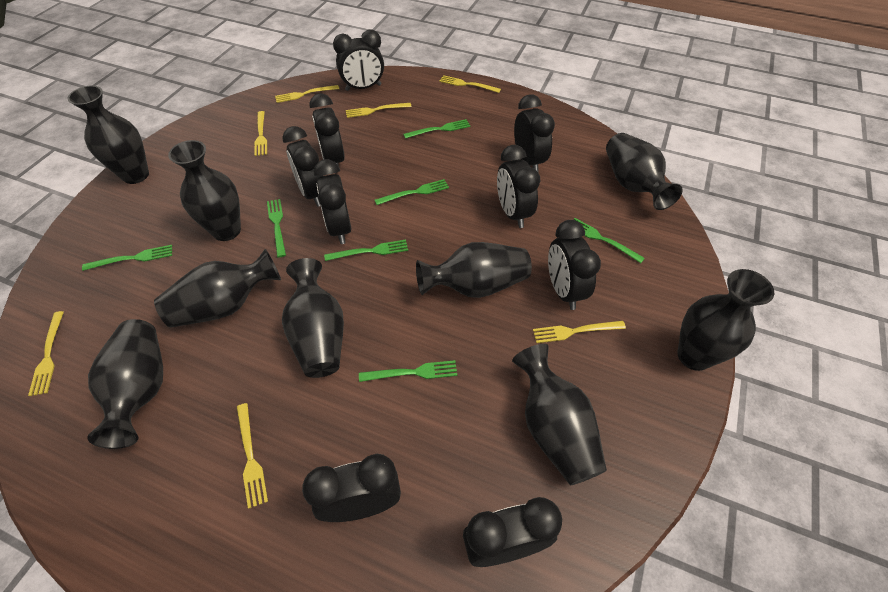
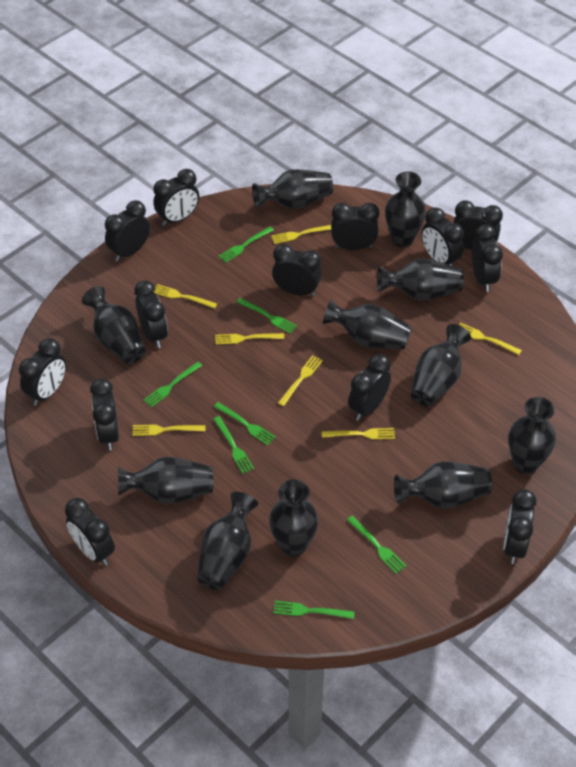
black clock: [282,126,323,207] [302,454,401,522] [309,94,345,172] [314,159,352,244] [333,30,384,91] [463,497,562,567] [497,145,540,228] [514,94,555,171] [548,220,601,310] = 9 -> [19,338,66,406] [65,498,115,566] [90,378,119,450] [105,200,150,261] [134,280,168,348] [153,169,199,226] [272,244,322,297] [331,203,380,250] [348,354,391,421] [421,207,464,266] [454,200,503,250] [472,224,503,292] [503,489,537,564] = 13
black vase: [68,86,149,184] [87,319,163,449] [154,249,281,328] [168,140,241,241] [282,258,344,378] [416,242,532,298] [512,344,607,486] [606,133,683,210] [677,269,774,371] = 9 -> [82,286,146,364] [118,457,213,504] [197,492,258,590] [252,169,333,209] [269,479,318,557] [323,299,412,349] [377,258,464,300] [385,171,426,247] [394,461,492,509] [411,324,471,406] [508,397,556,474] = 11

